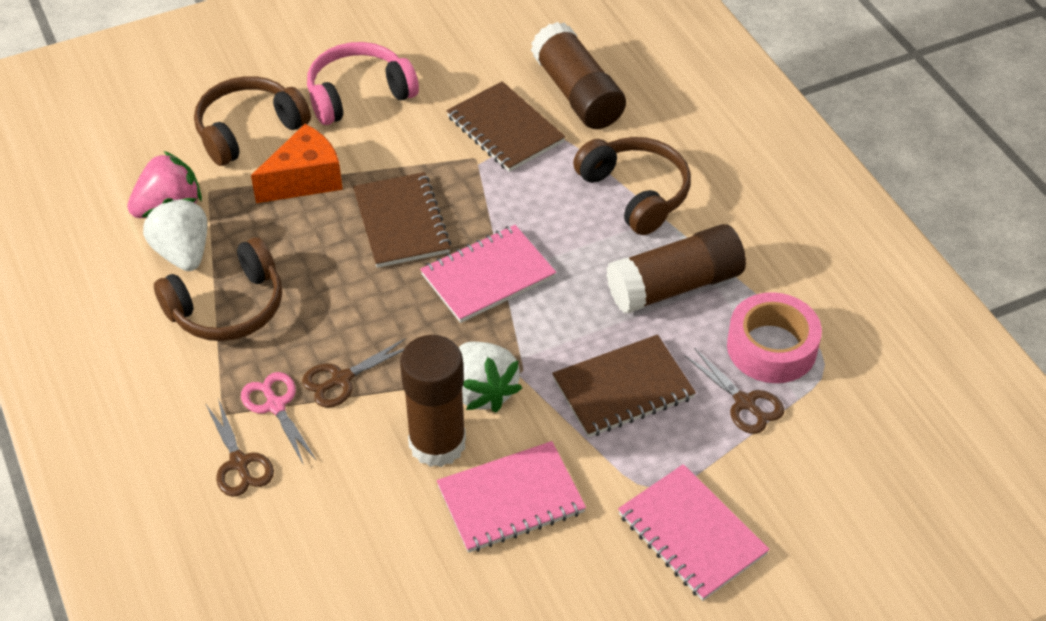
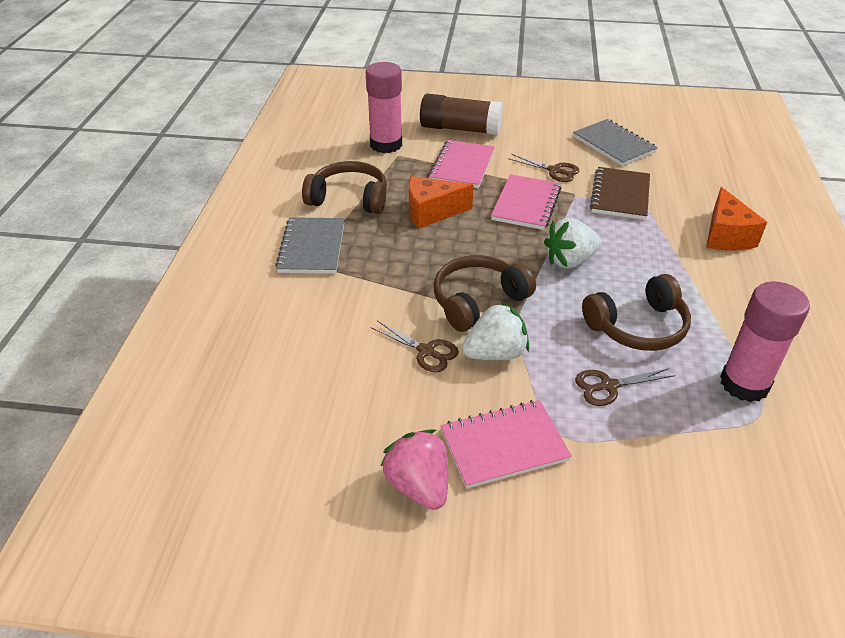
brown glue stick: [400,335,466,467] [531,22,626,129] [606,224,746,314] = 3 -> [420,94,503,136] = 1
brown notebook: [353,172,451,268] [446,81,565,172] [552,335,696,437] = 3 -> [590,167,650,220] = 1
grey notebook: none = 0 -> [275,217,345,274] [573,119,658,166] = 2
orange cheese: [251,124,343,203] = 1 -> [409,176,474,229] [706,187,767,250] = 2
pink glue stick: none = 0 -> [366,62,402,153] [720,281,810,402] = 2
pink headphones: [307,42,419,125] = 1 -> none = 0
pink scissors: [241,372,317,465] = 1 -> none = 0
pink tape: [727,292,822,383] = 1 -> none = 0

